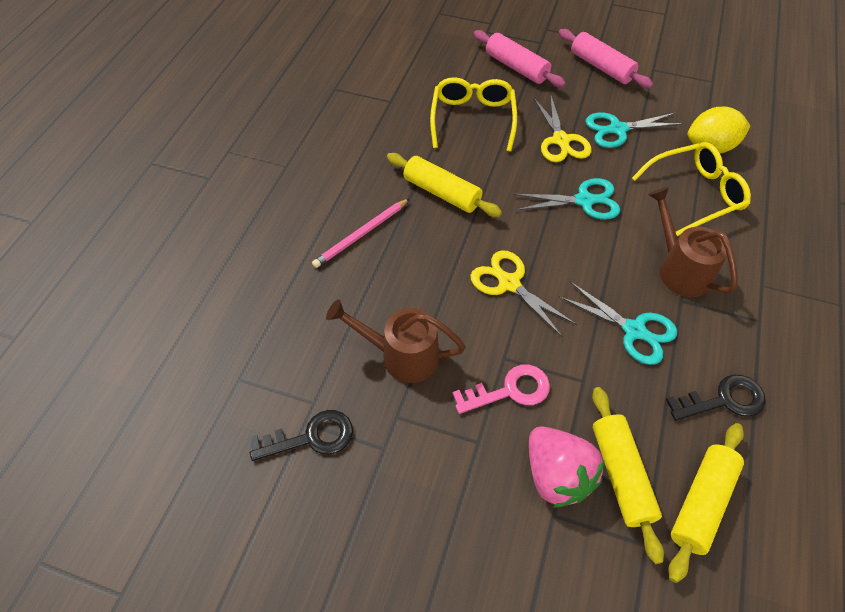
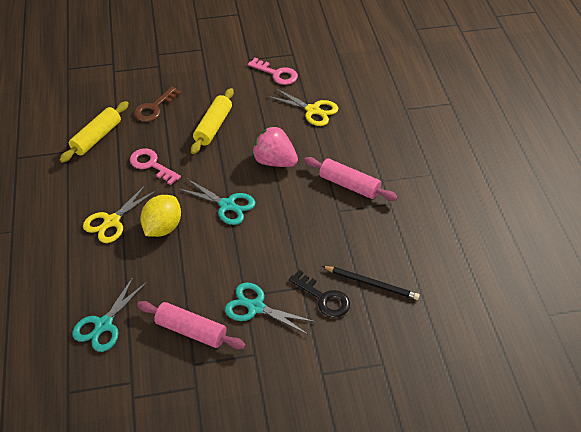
black key: [249,410,353,461] [666,375,765,421] = 2 -> [289,270,350,318] = 1
black pencil: none = 0 -> [322,266,420,300] = 1
brown key: none = 0 -> [134,86,181,122] = 1
brown watering can: [326,299,466,383] [648,187,738,297] = 2 -> none = 0
pink key: [452,364,550,414] = 1 -> [130,148,181,185] [248,57,298,85] = 2
pink pencil: [312,198,410,268] = 1 -> none = 0
yellow glasses: [430,77,517,152] [632,142,751,236] = 2 -> none = 0
yellow rolling pin: [387,153,502,217] [592,387,664,564] [668,423,744,583] = 3 -> [60,101,129,163] [191,88,234,154] = 2

